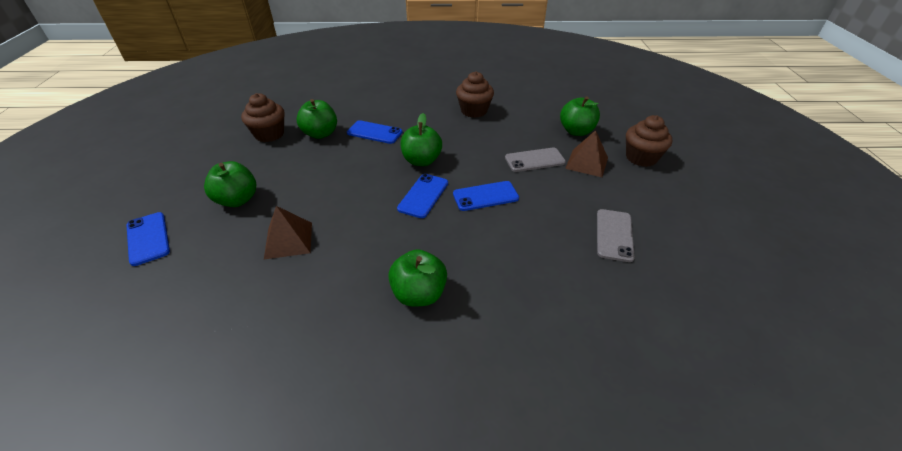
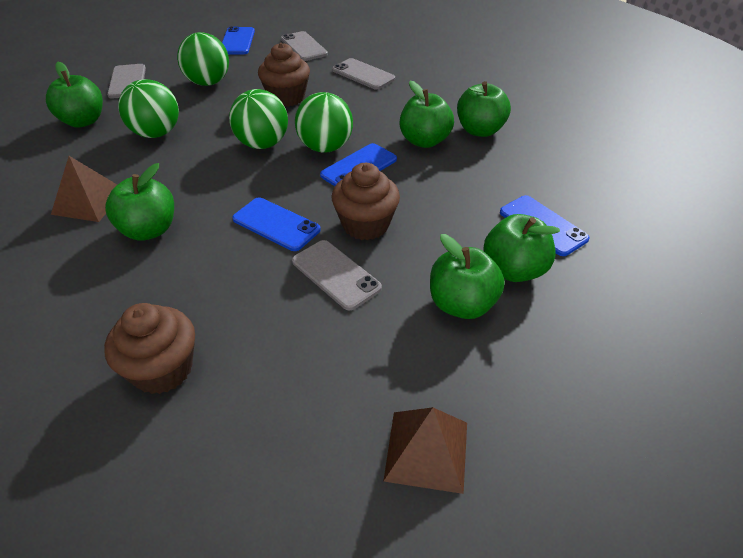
green apple: [204,161,256,207] [297,99,337,139] [388,249,447,307] [400,113,442,166] [560,96,600,136] = 5 -> [46,62,103,127] [105,163,174,241] [400,81,454,148] [430,234,505,319] [457,81,511,137] [483,214,560,282] = 6
green ball: none = 0 -> [118,79,179,138] [177,32,229,86] [229,89,288,149] [295,92,353,153] = 4
grey phone: [505,147,566,172] [597,209,635,262] = 2 -> [107,64,146,99] [281,31,328,61] [292,240,382,310] [332,58,395,89] = 4

